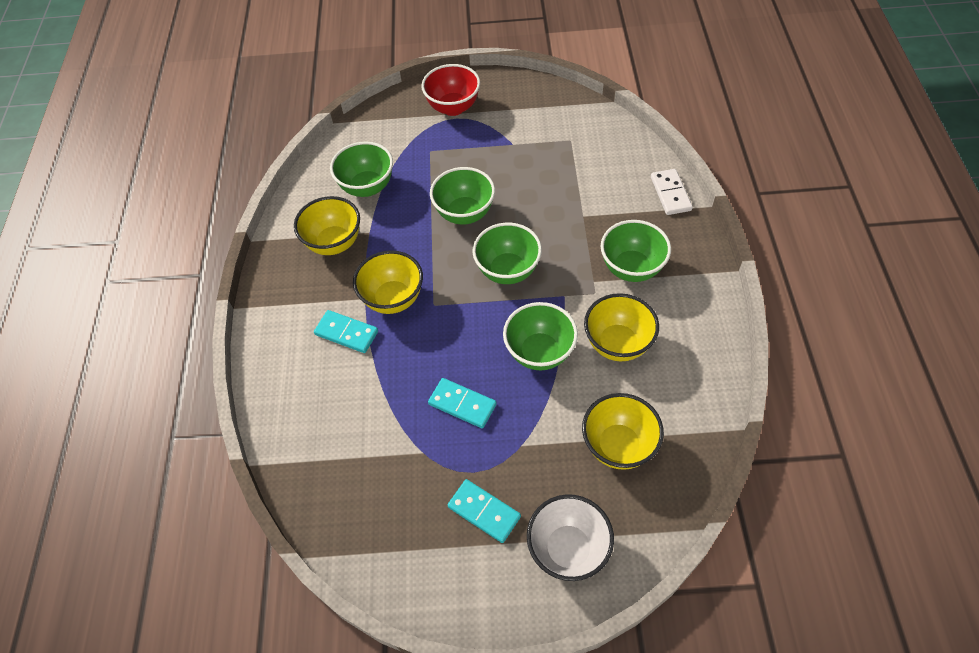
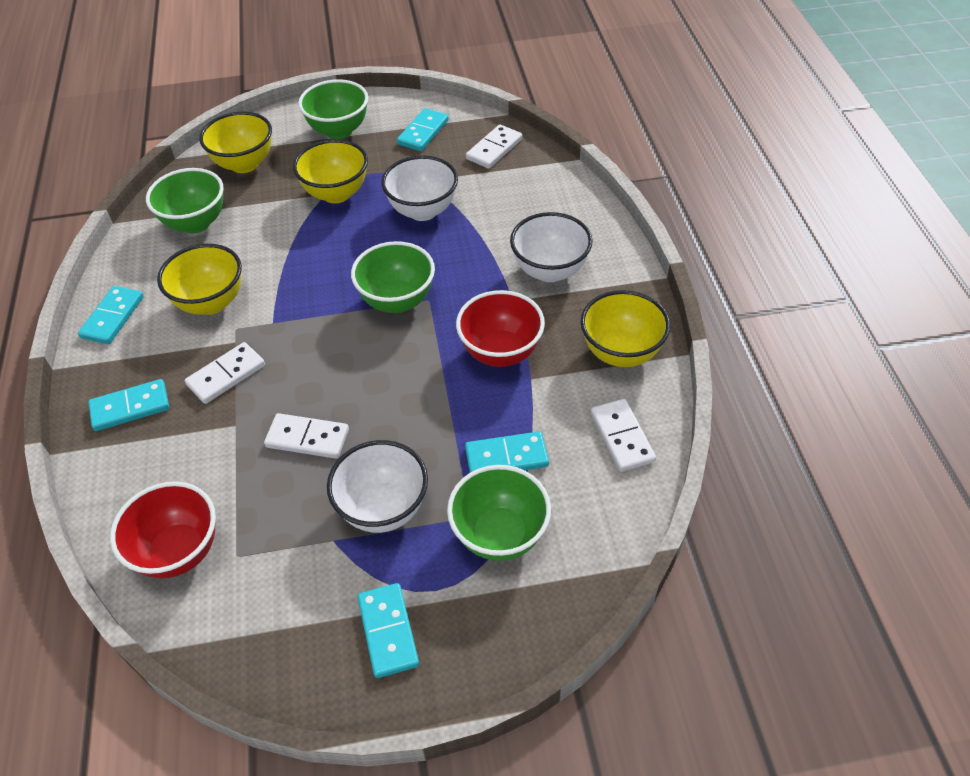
green bowl: [330,142,393,197] [430,167,495,225] [472,223,542,284] [503,302,578,370] [601,220,671,282] = 5 -> [146,168,224,233] [298,79,368,139] [351,241,435,313] [447,465,551,561] = 4
red bowl: [421,64,480,116] = 1 -> [110,481,216,578] [456,290,545,367] = 2
turquoise domino: [314,310,378,353] [428,378,497,428] [448,479,521,543] = 3 -> [78,286,144,344] [88,379,169,431] [358,583,419,678] [397,108,449,151] [465,431,549,473] = 5
white bowl: [527,494,614,581] = 1 -> [327,440,428,533] [382,155,458,221] [510,212,593,282] = 3
white domino: [651,169,693,215] = 1 -> [185,342,265,404] [264,413,349,459] [466,124,522,169] [591,399,656,472] = 4

